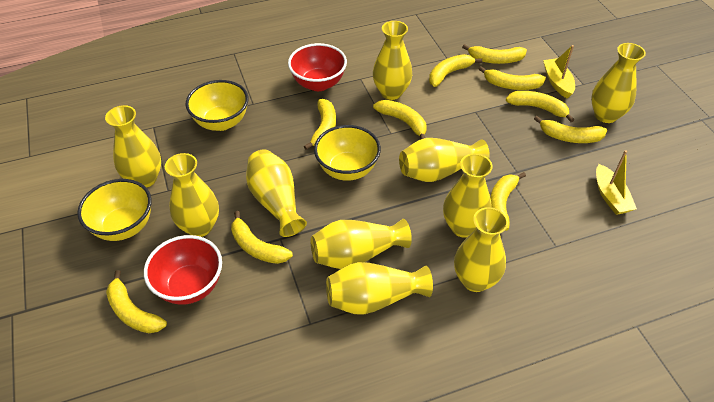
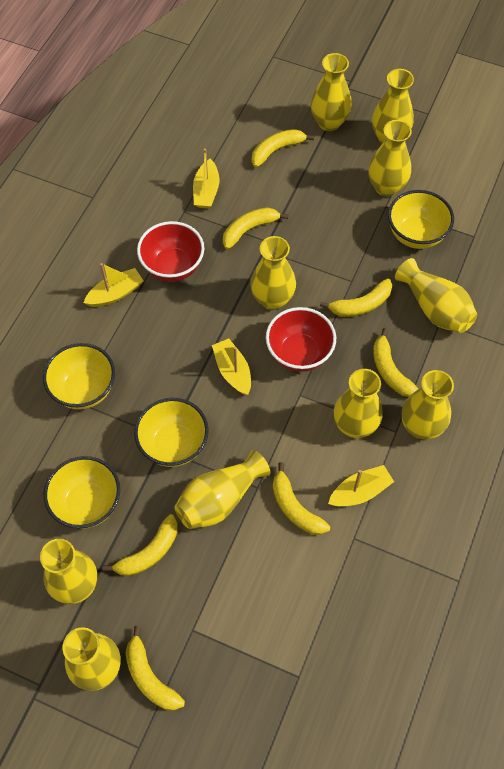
yellow banana: [106,270,167,333] [231,211,293,264] [304,99,336,150] [373,100,427,139] [429,54,482,87] [462,44,527,64] [479,66,546,90] [490,172,526,231] [506,91,574,122] [534,116,607,143] = 10 -> [103,514,178,576] [125,626,185,710] [223,207,288,249] [252,129,314,167] [273,462,330,535] [320,278,392,317] [373,328,418,397] = 7
yellow boat: [543,45,575,99] [596,150,637,215] = 2 -> [83,263,144,307] [193,149,219,209] [212,339,251,395] [328,465,394,506] = 4
yellow bowl: [77,179,152,241] [186,80,249,131] [314,125,381,181] = 3 -> [43,343,115,409] [44,456,120,529] [134,398,209,467] [388,190,454,249] = 4

